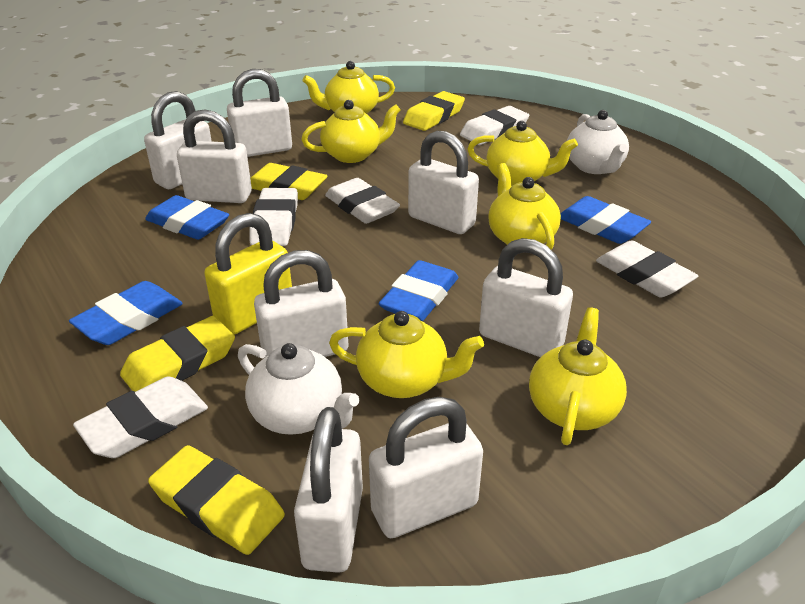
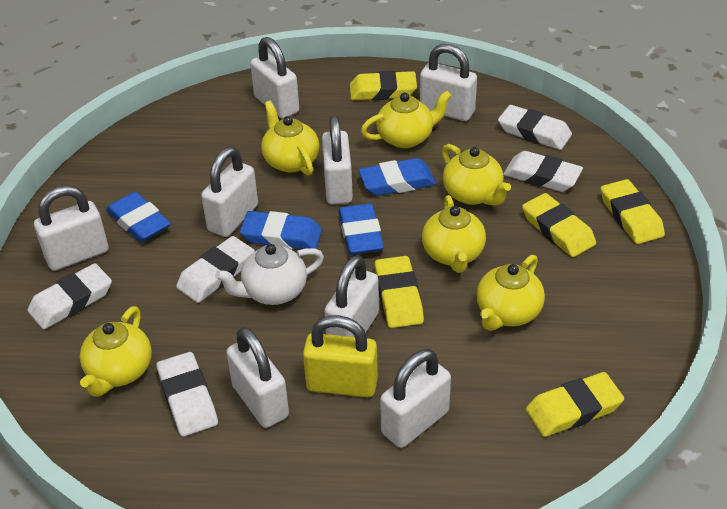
white teapot: [238,343,359,435] [567,110,629,174] = 2 -> [215,244,324,305] = 1
yellow eraser: [120,316,235,392] [148,445,285,555] [250,163,327,200] [403,91,465,131] = 4 -> [350,71,417,100] [375,256,424,328] [522,193,596,257] [526,372,624,437] [601,179,665,244] = 5

